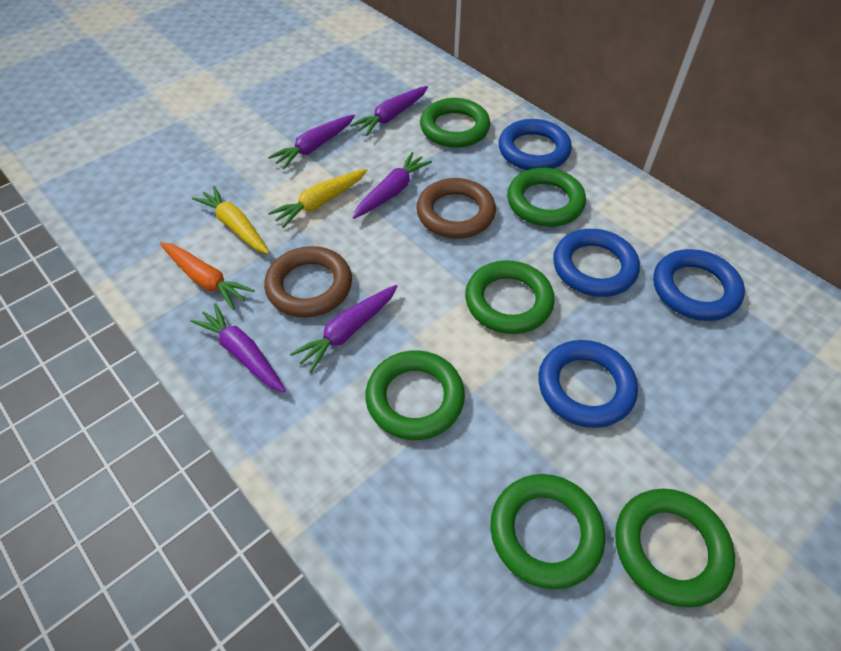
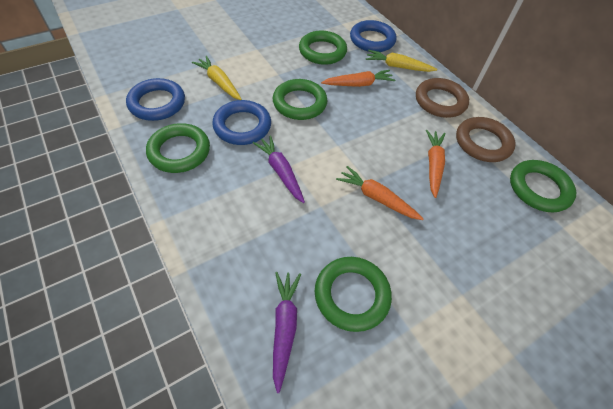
blue ring: [499,119,572,170] [538,340,638,428] [553,229,640,297] [653,249,745,321] = 4 -> [126,78,185,121] [212,100,271,145] [350,20,396,52] = 3
green ring: [365,350,465,440] [420,98,490,148] [465,260,555,334] [490,474,605,589] [507,168,586,227] [615,489,735,608] = 6 -> [146,123,210,173] [273,79,327,120] [299,31,347,65] [315,257,392,332] [510,160,576,212] = 5
orange carrot: [160,242,255,310] = 1 -> [321,70,395,87] [336,166,424,220] [426,130,445,198] = 3
purple carrot: [190,303,286,392] [268,114,355,169] [290,285,398,373] [350,86,428,136] [353,152,432,219] = 5 -> [253,136,305,203] [273,272,301,393] = 2

